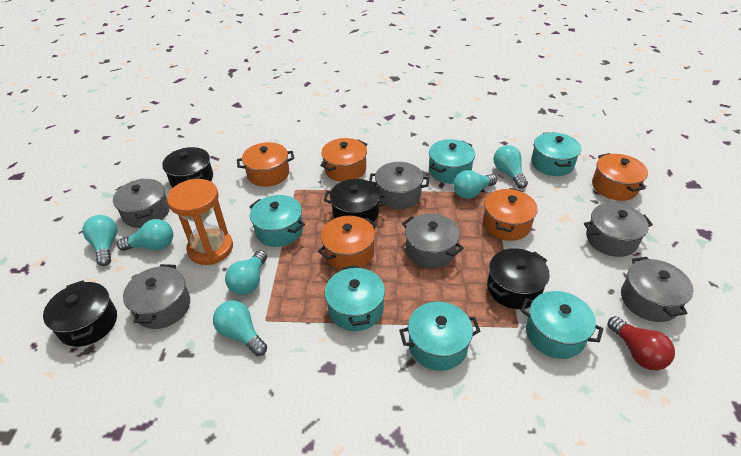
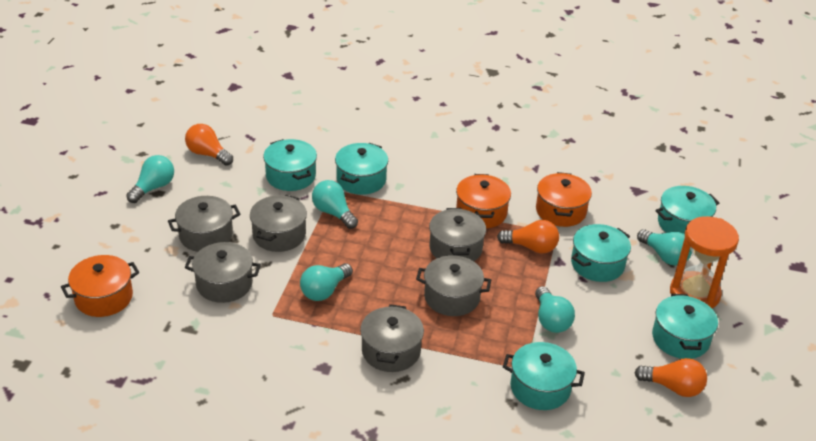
black pot: [43,280,117,347] [162,147,213,187] [324,179,386,222] [487,248,550,309] = 4 -> none = 0
orange light bulb: none = 0 -> [185,124,233,166] [497,220,559,253] [634,358,707,397] = 3
orange pot: [237,142,294,187] [318,216,377,270] [320,138,367,182] [483,188,538,241] [592,153,648,201] = 5 -> [61,255,139,317] [456,174,511,228] [536,172,592,227] = 3
red light bulb: [608,316,675,370] = 1 -> none = 0
turquoise light bulb: [83,215,117,266] [117,219,173,251] [213,300,267,356] [225,250,267,295] [453,170,497,199] [493,145,528,189] = 6 -> [126,155,174,203] [300,263,353,301] [312,180,358,229] [535,286,575,333] [637,229,692,265] = 5

